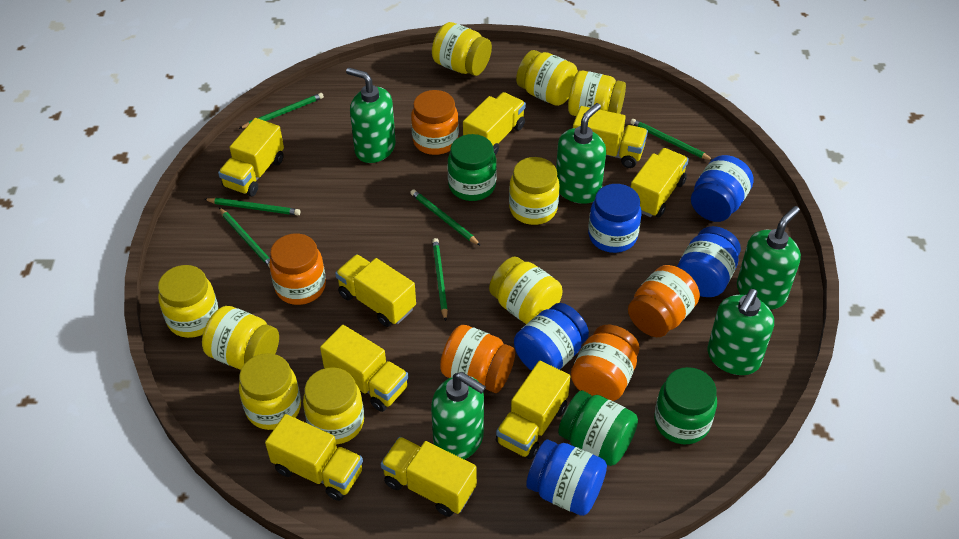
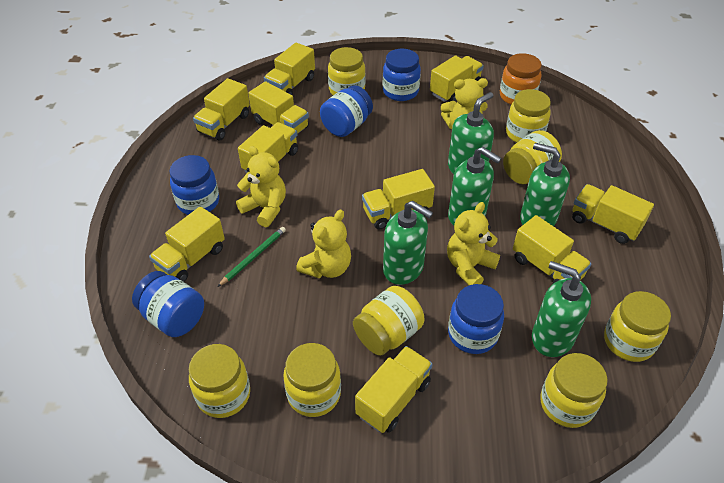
green jar: [448,134,497,201] [558,390,638,466] [654,367,717,444] = 3 -> none = 0
green pencil: [204,198,300,215] [219,208,270,268] [239,93,324,129] [410,189,481,246] [432,238,448,321] [630,119,713,160] = 6 -> [218,227,286,287] = 1
orange jar: [269,234,326,305] [411,90,459,155] [440,325,515,393] [571,325,640,401] [628,265,700,337] = 5 -> [500,53,542,105] = 1
yellow jar: [158,265,219,338] [202,306,279,370] [239,353,301,430] [303,367,364,444] [432,22,492,76] [489,256,563,324] [509,157,560,225] [516,50,578,106] [568,71,626,116] = 9 -> [189,344,250,418] [283,343,341,417] [328,47,365,95] [353,286,424,356] [503,130,562,184] [506,89,551,143] [540,353,608,428] [604,291,671,362] = 8
yellow teddy bear: none = 0 -> [236,146,286,227] [296,210,351,278] [441,78,488,129] [447,202,500,285] = 4
yellow truck: [218,118,284,197] [265,414,363,501] [320,325,409,412] [335,254,416,327] [381,437,477,517] [463,92,526,155] [496,361,570,459] [573,106,648,168] [631,148,689,218] = 9 -> [149,206,225,282] [193,78,250,140] [238,122,298,173] [248,81,309,134] [264,43,315,95] [355,346,432,433] [362,169,435,230] [430,55,484,102] [513,215,591,284] [572,184,654,244] = 10

